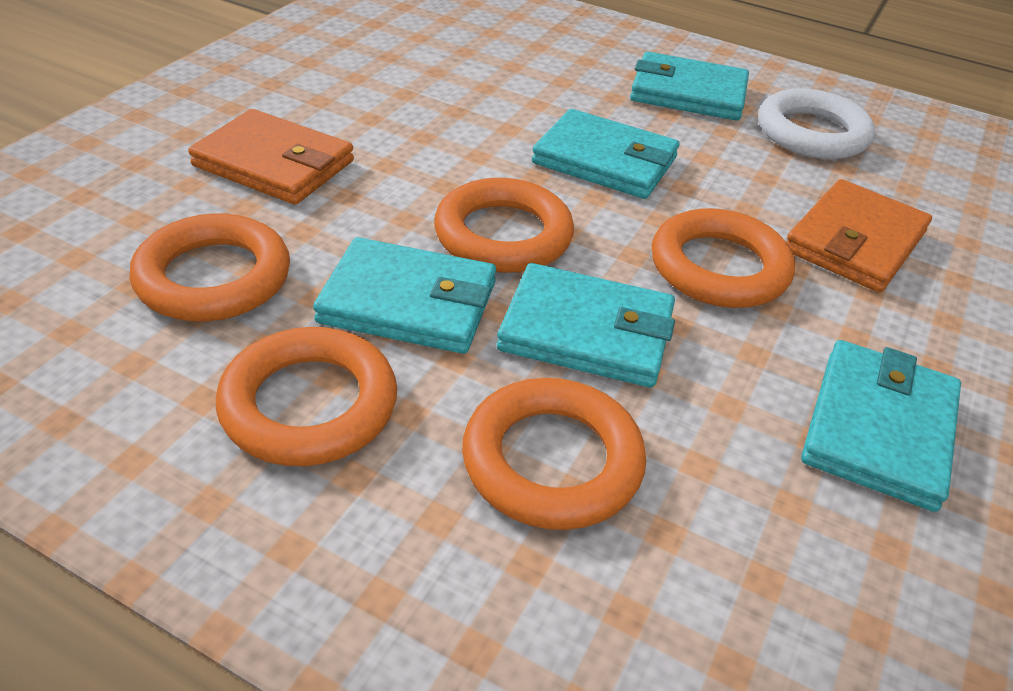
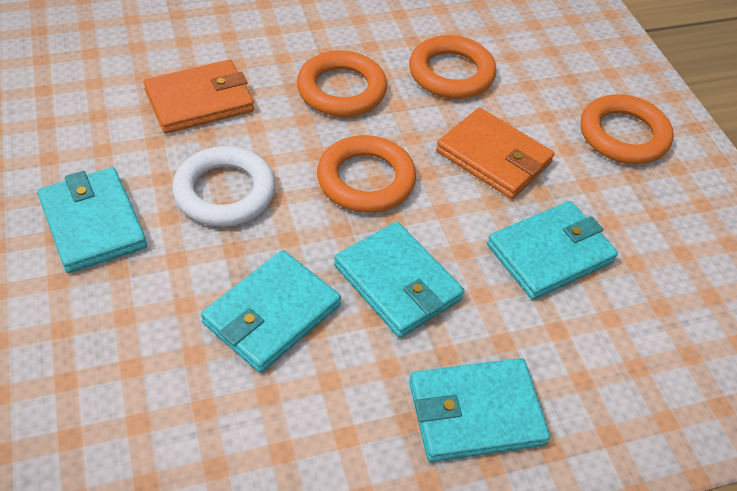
orange ring: [129,213,290,321] [216,327,397,466] [434,178,574,273] [462,378,646,530] [652,208,795,308] = 5 -> [297,50,387,117] [317,135,416,213] [409,35,496,99] [581,94,673,164] = 4

